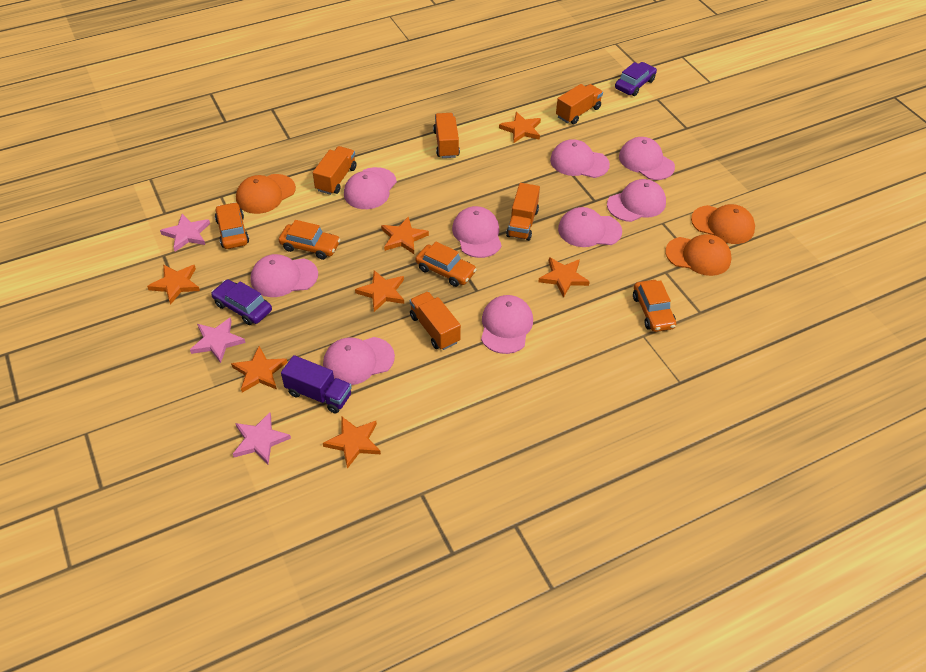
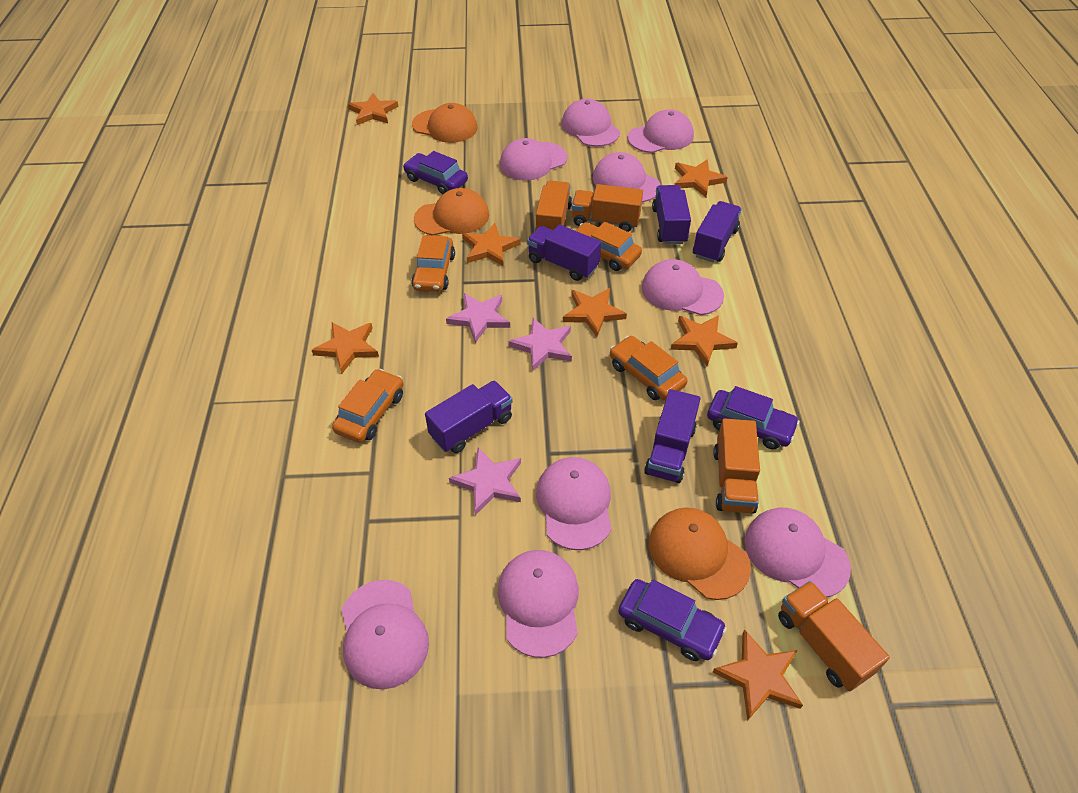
orange truck: [313,146,356,195] [410,292,461,350] [433,113,460,158] [506,183,540,241] [556,84,603,124] = 5 -> [535,181,572,231] [572,184,643,232] [713,418,760,514] [778,581,890,691] = 4
purple car: [211,280,272,325] [615,62,657,96] = 2 -> [403,151,468,194] [618,579,727,661] [707,386,800,449] = 3
purple truck: [281,355,352,414] = 1 -> [425,380,513,453] [527,225,601,281] [644,389,701,483] [652,185,691,244] [693,201,742,262] = 5

